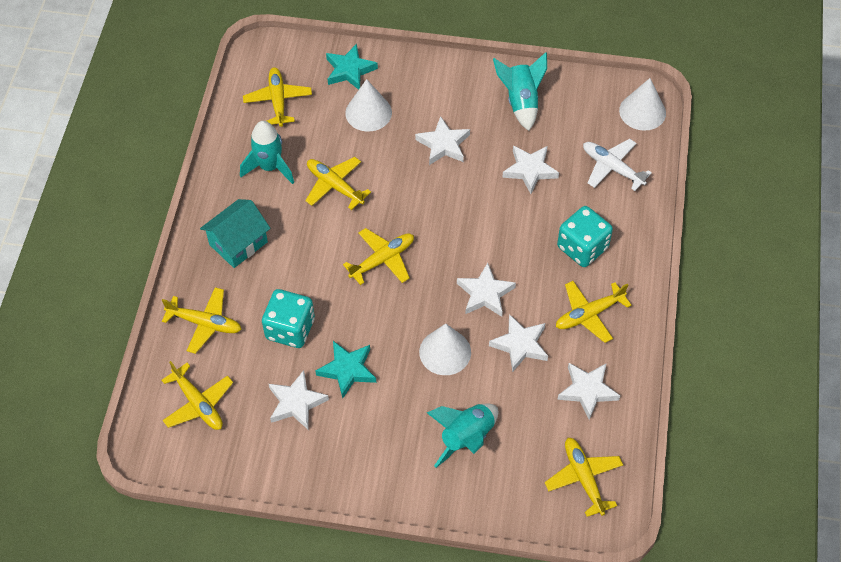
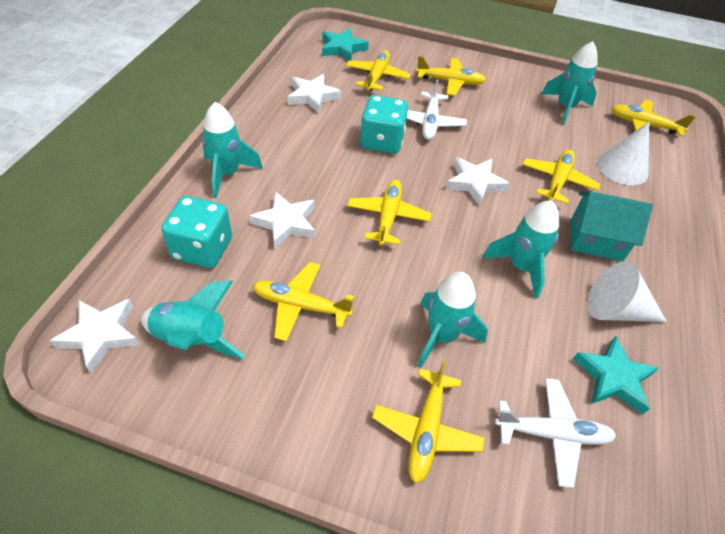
turquoise rocket: [240,121,294,184] [427,404,498,468] [493,52,547,131] = 3 -> [141,280,245,359] [202,102,263,198] [418,272,488,368] [482,200,559,299] [541,41,598,125] = 5
white cone: [345,79,392,132] [419,324,471,375] [619,78,666,131] = 3 -> [588,261,667,322] [598,122,650,185] = 2
white plane: [583,139,652,191] = 1 -> [407,79,467,140] [495,378,616,488] = 2
white star: [269,370,329,429] [415,116,470,165] [457,263,516,317] [489,314,548,372] [502,145,559,194] [557,363,620,420] = 6 -> [50,299,140,373] [249,192,315,249] [288,74,341,113] [446,157,510,206] = 4

